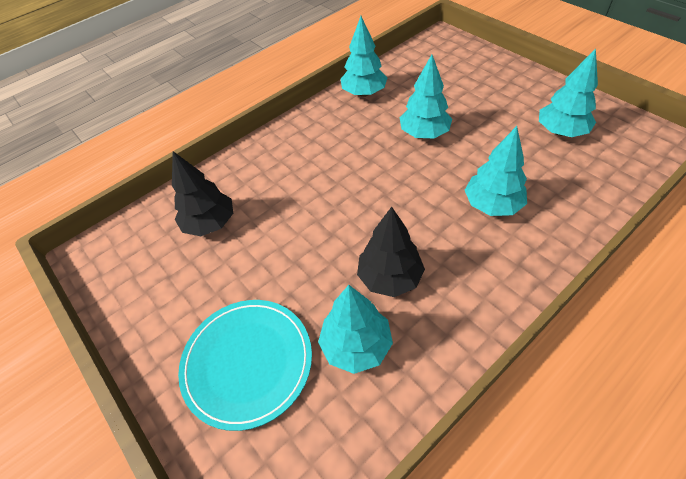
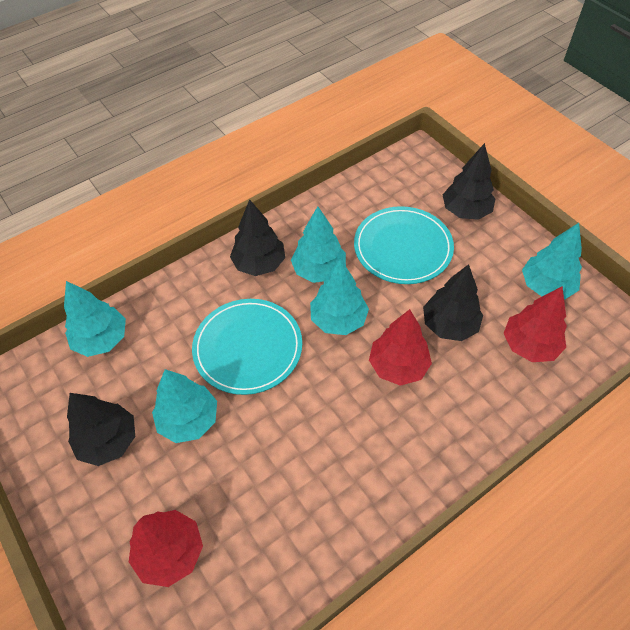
black tree: [172,151,233,236] [357,207,425,297] = 2 -> [67,393,135,466] [230,199,285,276] [423,264,483,341] [443,143,495,220] = 4
red tree: none = 0 -> [129,510,203,587] [369,309,432,386] [503,286,567,362] = 3
turquoise plate: [178,300,312,431] = 1 -> [192,299,302,395] [354,206,454,284] = 2

